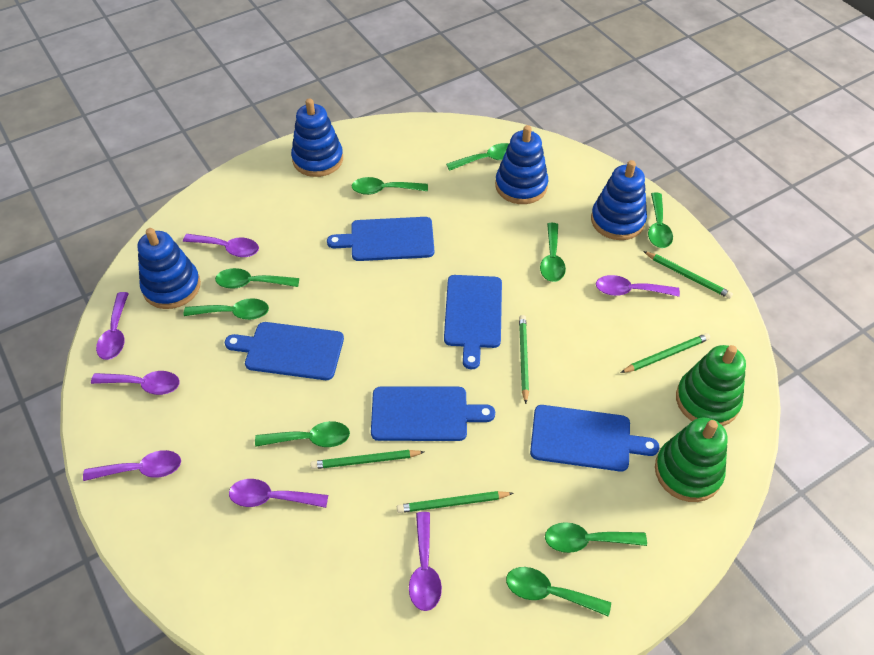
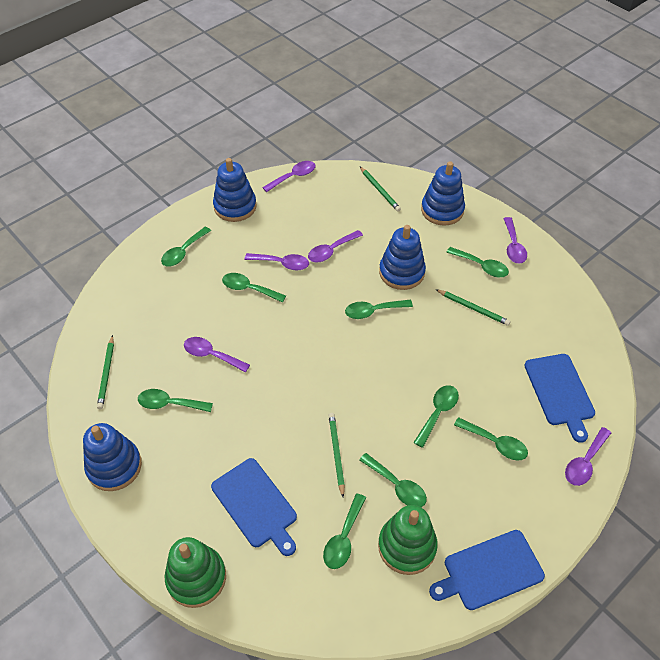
blue cutting board: [225,322,344,380] [327,217,434,261] [371,386,495,441] [444,275,502,370] [530,405,659,472] = 5 -> [211,458,297,556] [429,530,545,610] [524,354,595,443] = 3
green pencil: [310,450,424,469] [397,491,514,513] [519,315,529,404] [620,333,710,373] [643,251,733,299] = 5 -> [97,335,114,409] [328,413,345,497] [360,167,401,212] [435,289,510,326] = 4
purple spoon: [83,450,181,481] [91,371,180,395] [96,292,129,360] [183,234,259,257] [229,479,328,508] [409,512,442,611] [596,275,680,297] = 7 -> [184,337,250,373] [245,253,309,270] [262,161,315,192] [308,230,363,262] [503,217,527,264] [565,427,611,486] = 6

